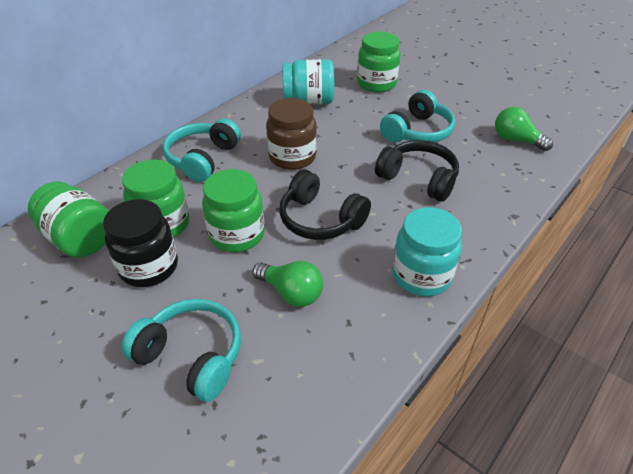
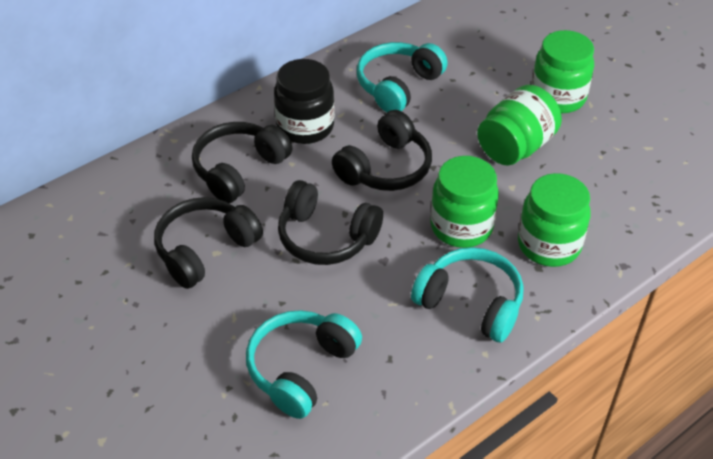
black headphones: [279,170,371,240] [375,140,459,202] = 2 -> [154,197,263,289] [192,122,292,203] [278,180,383,265] [332,110,432,191] = 4
brown jar: [266,98,317,170] = 1 -> none = 0
green light bulb: [252,261,323,307] [495,107,553,151] = 2 -> none = 0
turquoise jar: [282,59,334,105] [392,207,462,297] = 2 -> none = 0

